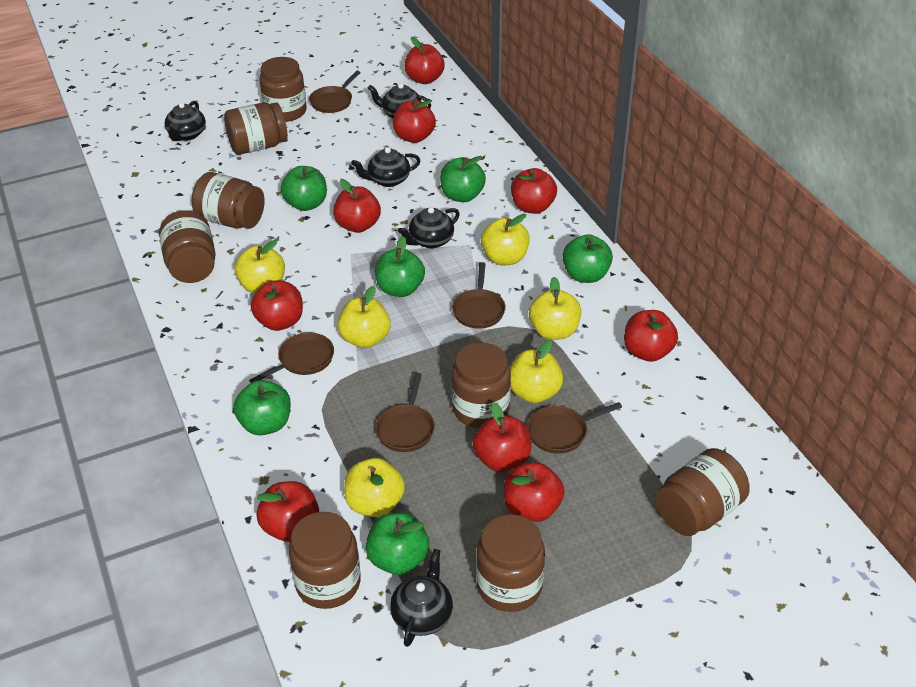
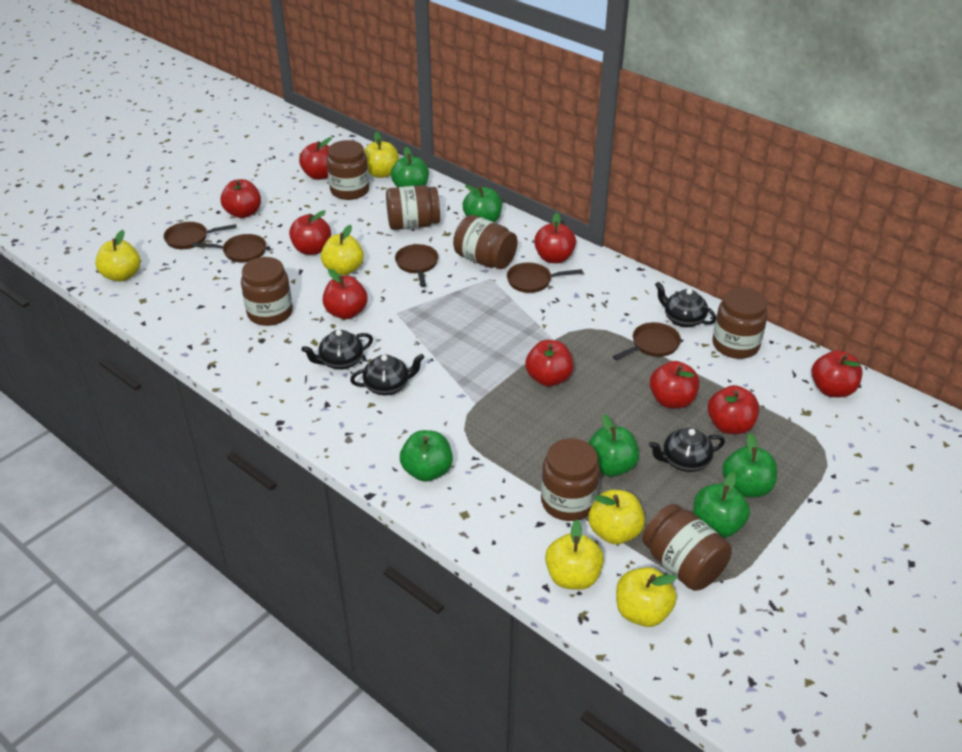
black teapot: [164,101,206,141] [351,147,421,187] [368,83,431,118] [390,549,453,647] [398,207,460,248] = 5 -> [301,330,373,370] [350,354,425,395] [649,428,725,472] [655,281,716,328] = 4
brown jar: [159,210,216,283] [192,172,265,229] [224,102,288,155] [260,57,307,122] [289,512,361,609] [451,342,511,428] [476,514,545,612] [655,448,750,536] = 8 -> [241,257,293,326] [327,140,369,200] [386,185,440,230] [453,215,518,269] [541,438,600,521] [642,504,732,591] [713,287,768,359] = 7

